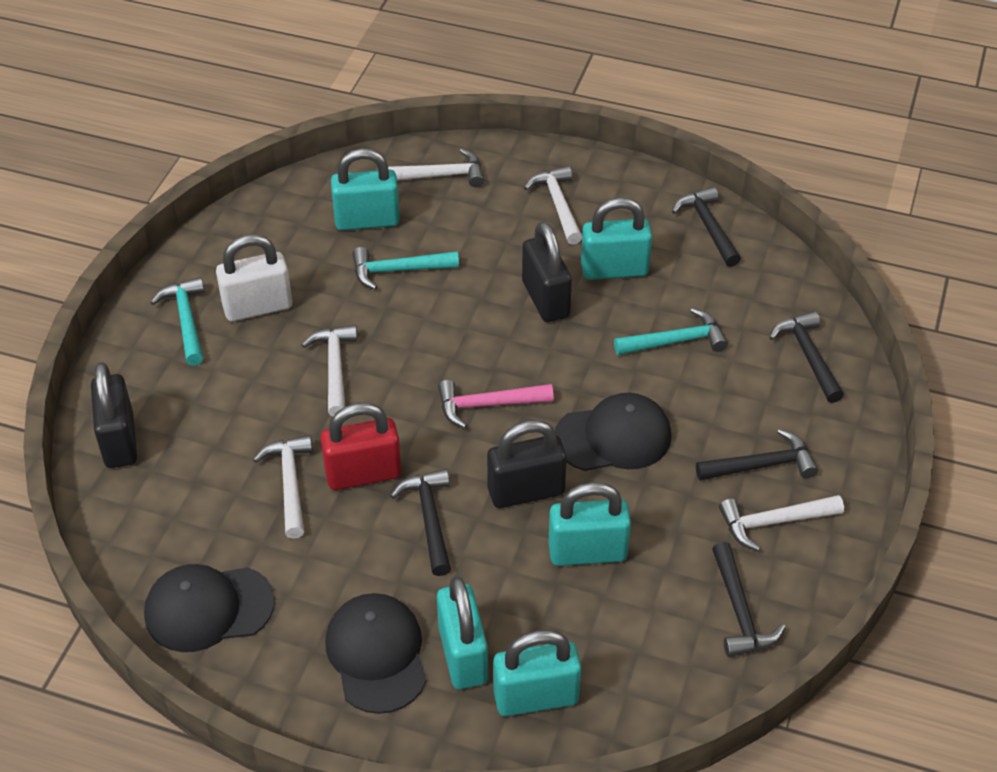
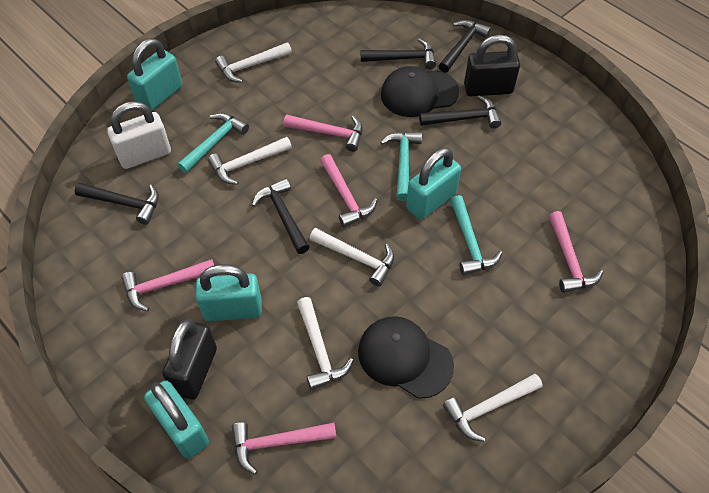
black cap: [144,564,275,652] [325,593,427,714] [555,393,672,471] = 3 -> [358,316,454,399] [381,66,459,117] = 2
black padlock: [91,362,137,468] [487,420,567,508] [522,222,572,322] = 3 -> [162,319,217,399] [464,35,520,96] = 2
pink hammer: [438,380,554,428] = 1 -> [121,259,214,311] [232,422,337,475] [284,115,363,152] [320,154,377,227] [549,211,603,293] = 5
red padlock: [321,402,401,490] = 1 -> none = 0
turquoise padlock: [331,148,400,230] [437,576,488,689] [493,630,581,716] [548,482,631,566] [581,197,652,280] = 5 -> [127,38,182,111] [144,380,209,459] [195,264,262,322] [406,147,461,220] = 4

